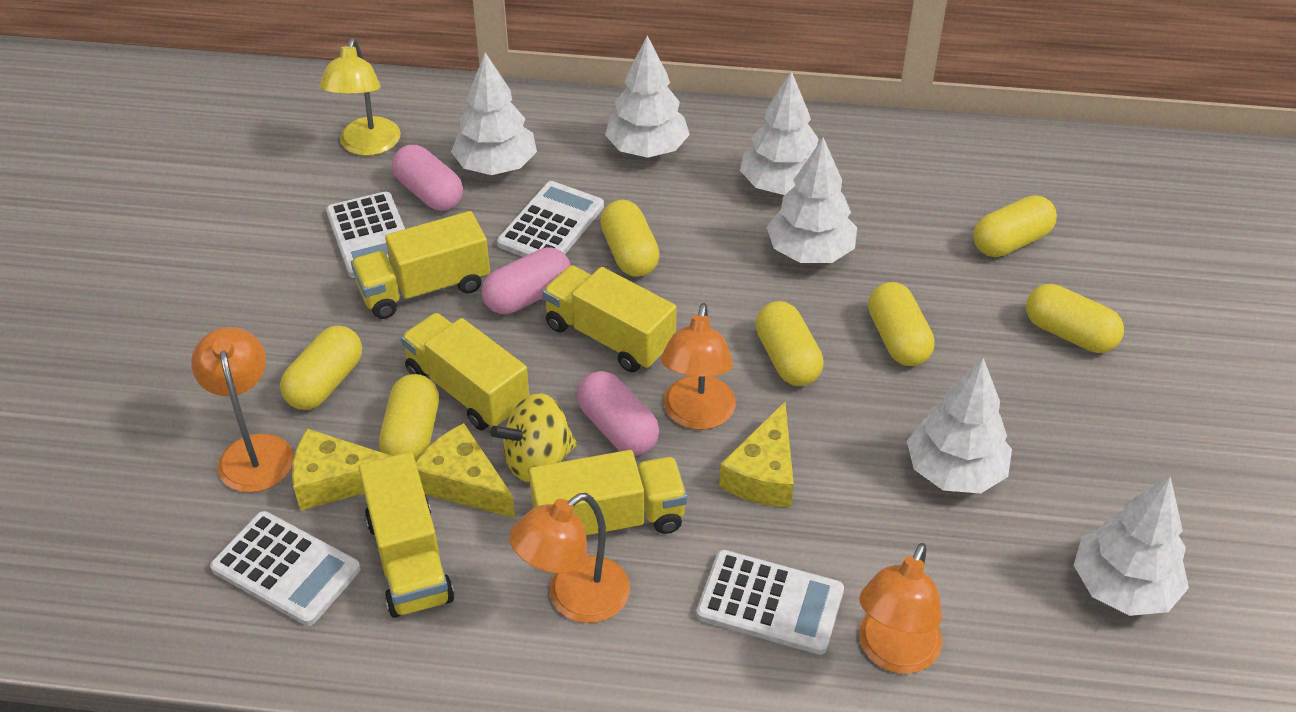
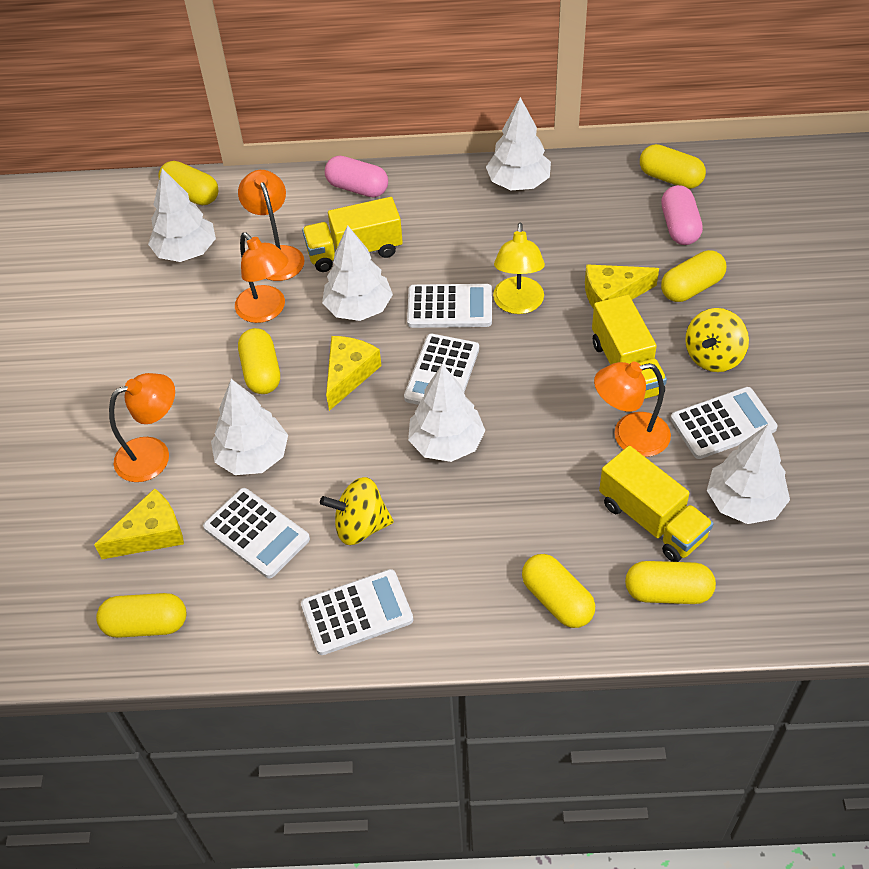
pink capsule: [392,145,463,211] [482,247,571,314] [577,371,659,456] = 3 -> [325,156,388,197] [661,185,703,245] = 2
white calculator: [210,511,361,626] [326,192,405,278] [497,181,604,257] [696,550,844,655] = 4 -> [203,488,310,578] [301,569,413,655] [404,334,479,405] [407,284,492,328] [671,387,778,459] = 5
yellow spinning top: [490,393,577,482] = 1 -> [320,477,394,545] [685,308,749,372] = 2
yellow truck: [351,211,490,319] [359,452,454,618] [401,313,530,430] [529,450,687,535] [542,265,677,372] = 5 -> [302,197,403,272] [592,295,667,399] [599,446,713,562] = 3

